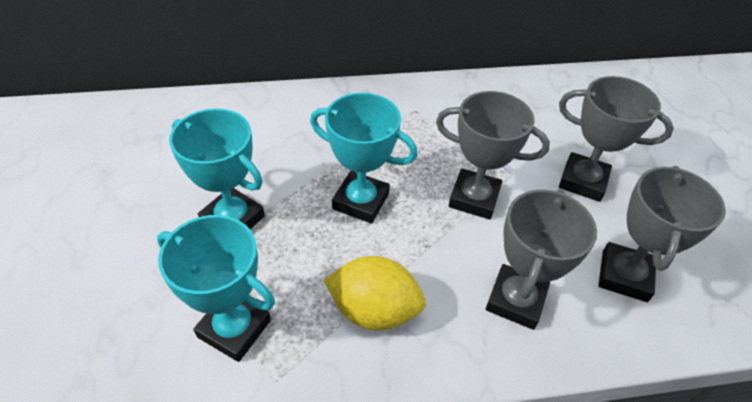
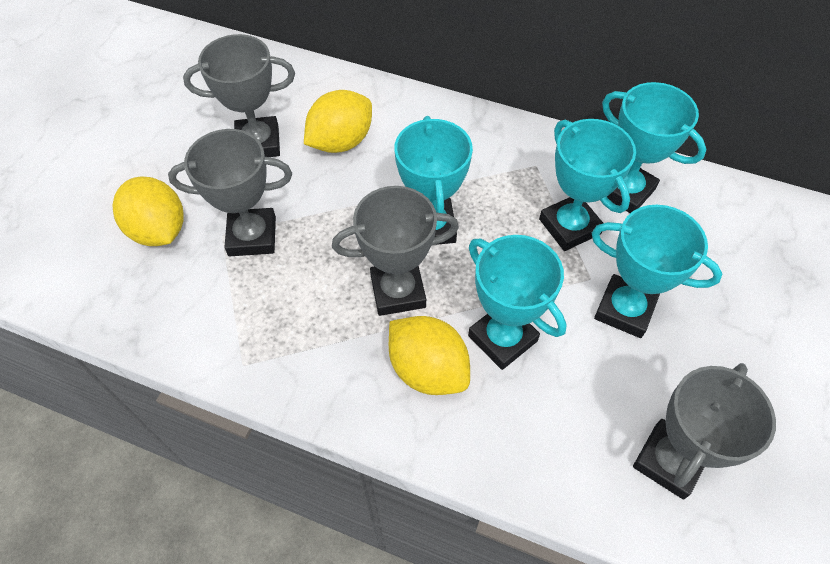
turquoise trophy: [157,215,275,362] [169,108,265,229] [310,93,417,223] = 3 -> [394,116,473,245] [468,235,567,370] [539,119,636,251] [592,205,723,338] [602,82,706,213] = 5
yellow lemon: [324,256,426,330] = 1 -> [113,176,184,246] [304,90,372,153] [389,316,470,395] = 3

